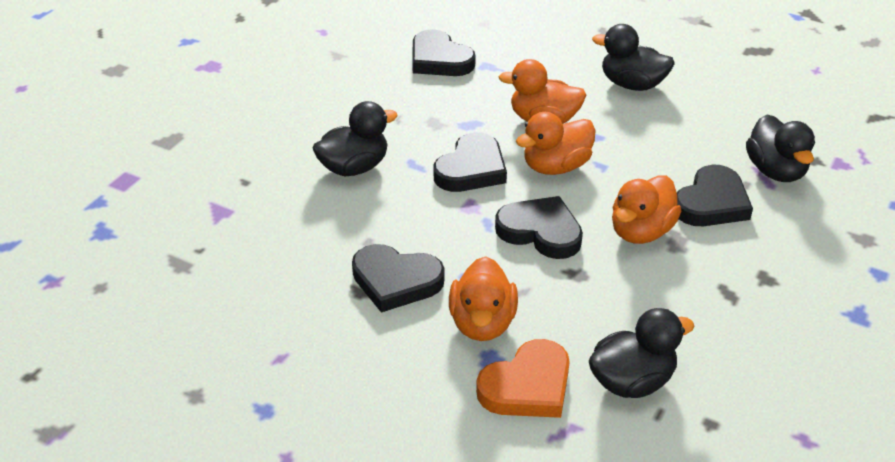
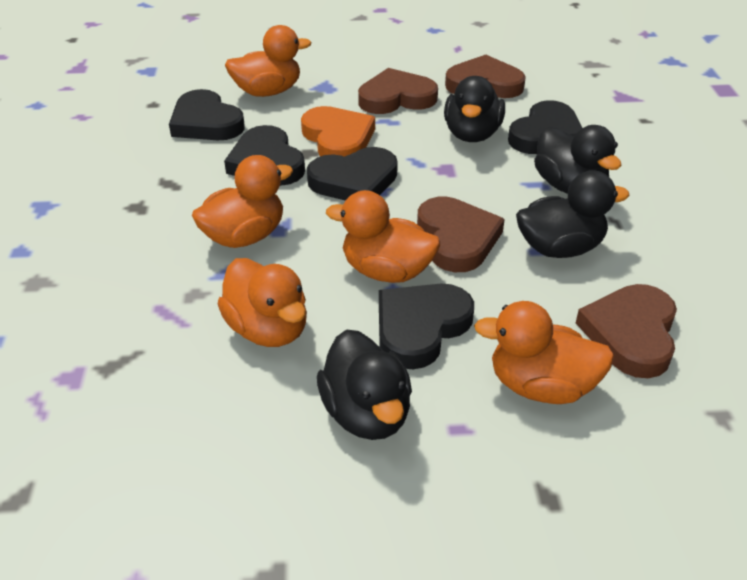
brown heart: none = 0 -> [358,68,438,114] [417,197,505,272] [445,55,526,98] [576,284,677,378] = 4
orange duck: [449,256,518,341] [498,59,586,124] [516,112,596,175] [612,175,681,244] = 4 -> [192,155,293,248] [218,258,307,347] [225,25,311,97] [326,190,440,283] [474,301,614,404] = 5

